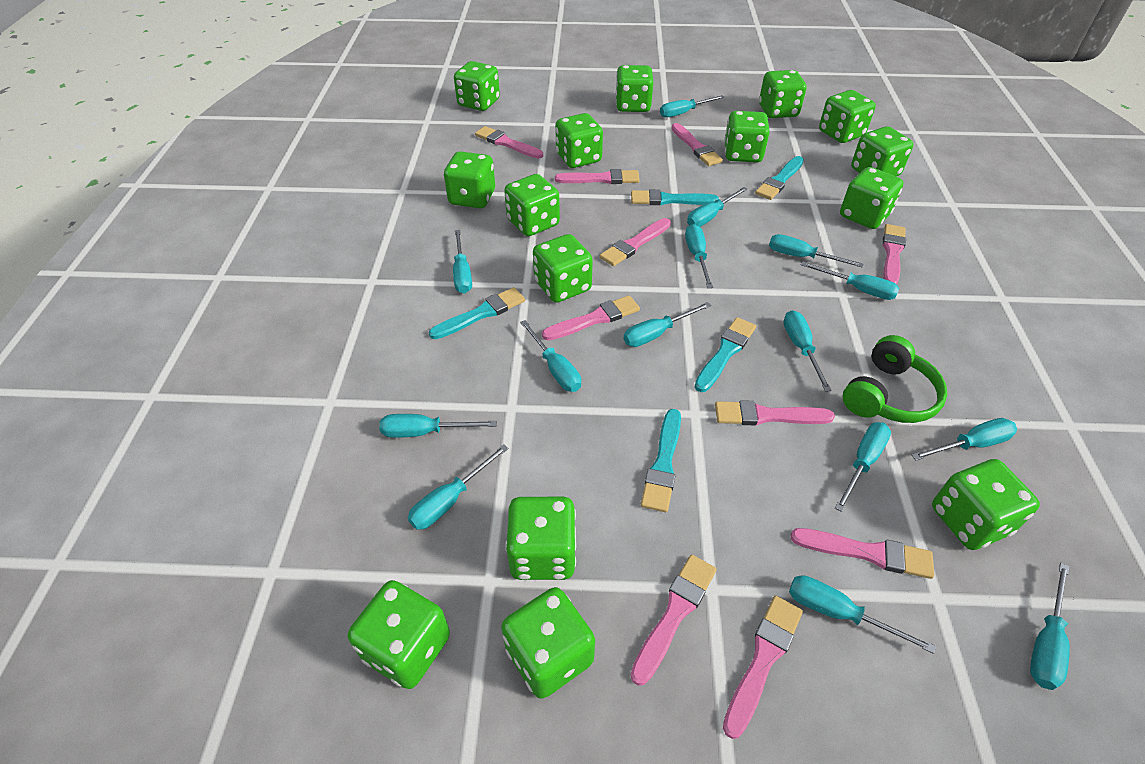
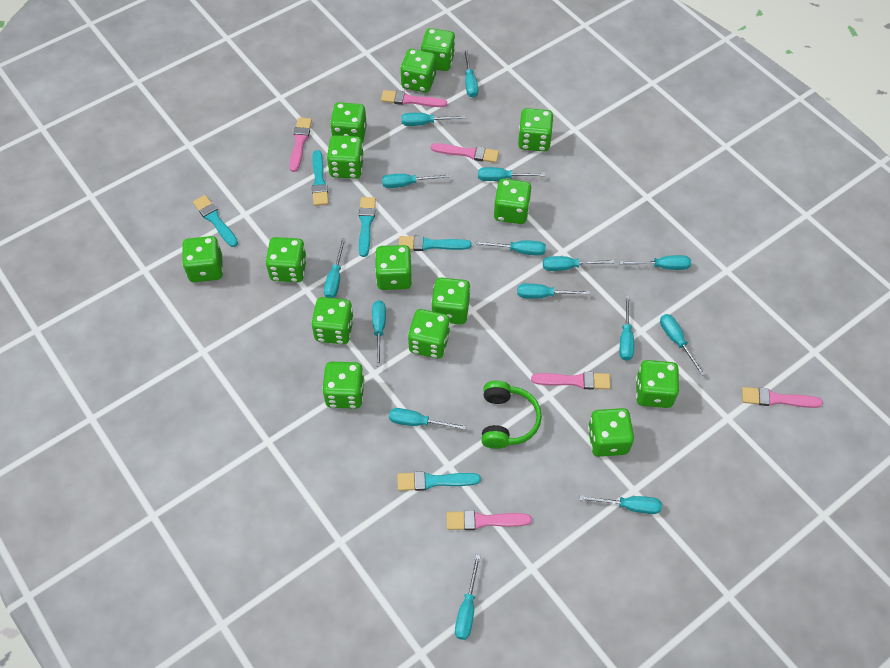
pink brush: [475,126,543,159] [542,295,640,340] [555,169,640,184] [600,218,671,266] [630,555,717,686] [671,123,723,166] [715,400,835,425] [723,596,803,739] [791,528,934,579] [882,224,906,284] = 10 -> [289,117,312,172] [381,90,447,107] [431,143,499,163] [446,510,532,530] [531,372,610,390] [742,387,823,408] = 6

